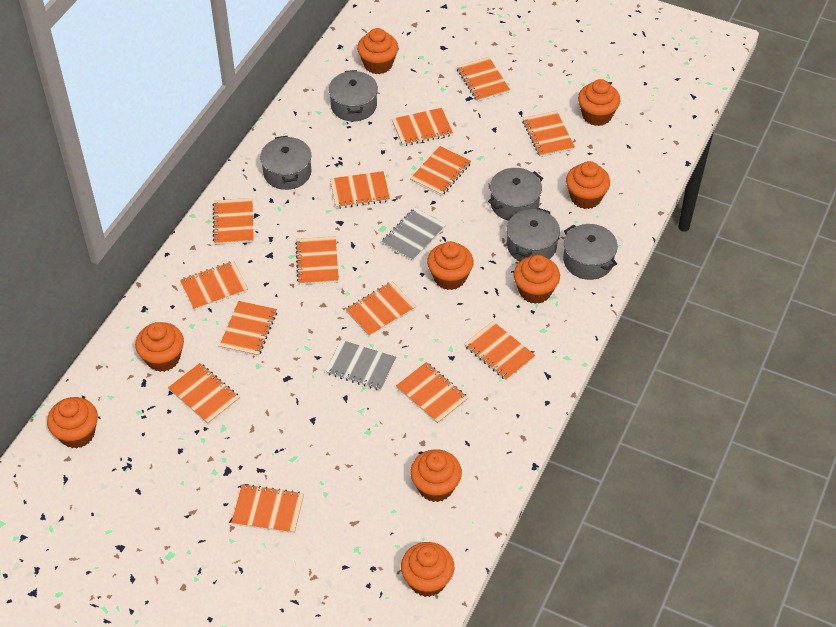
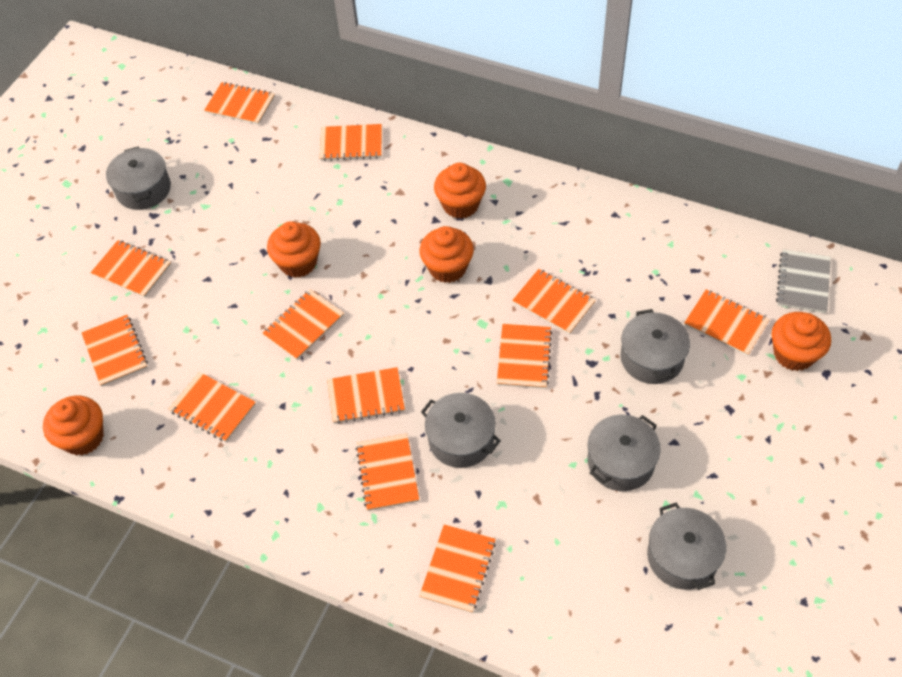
grey notebook: [325,340,396,391] [381,208,446,261] = 2 -> [776,249,831,313] = 1
orange cupcake: [47,397,98,449] [135,322,184,372] [357,28,398,74] [401,542,454,597] [410,449,462,502] [427,241,474,290] [514,255,560,304] [566,161,610,209] [578,79,620,126] = 9 -> [43,396,104,456] [267,221,321,278] [420,226,474,283] [434,163,486,219] [772,312,831,371] = 5
orange notebook: [168,363,240,425] [180,261,248,310] [213,198,254,245] [219,301,277,357] [231,484,304,534] [295,236,339,285] [330,171,390,209] [346,282,416,337] [392,108,453,146] [396,362,468,424] [410,146,471,196] [457,57,510,102] [464,321,536,381] [522,111,575,157] = 14 -> [81,315,148,387] [91,240,171,297] [169,372,256,442] [204,82,275,125] [262,289,344,360] [320,124,382,161] [327,367,405,424] [356,433,419,511] [419,524,496,613] [497,324,552,389] [512,269,596,335] [684,289,770,356] = 12

